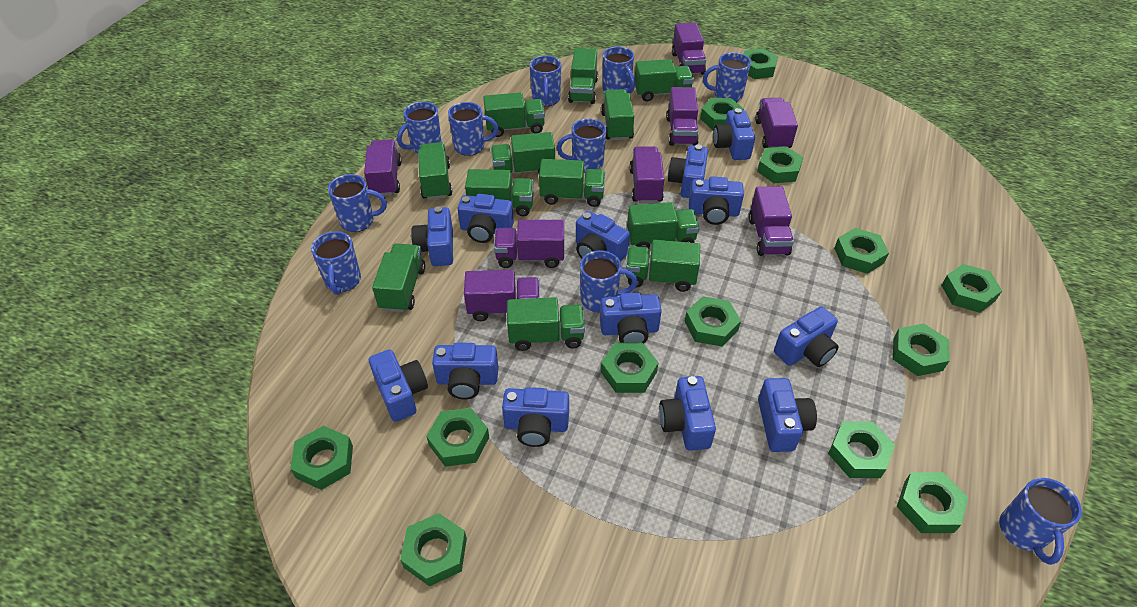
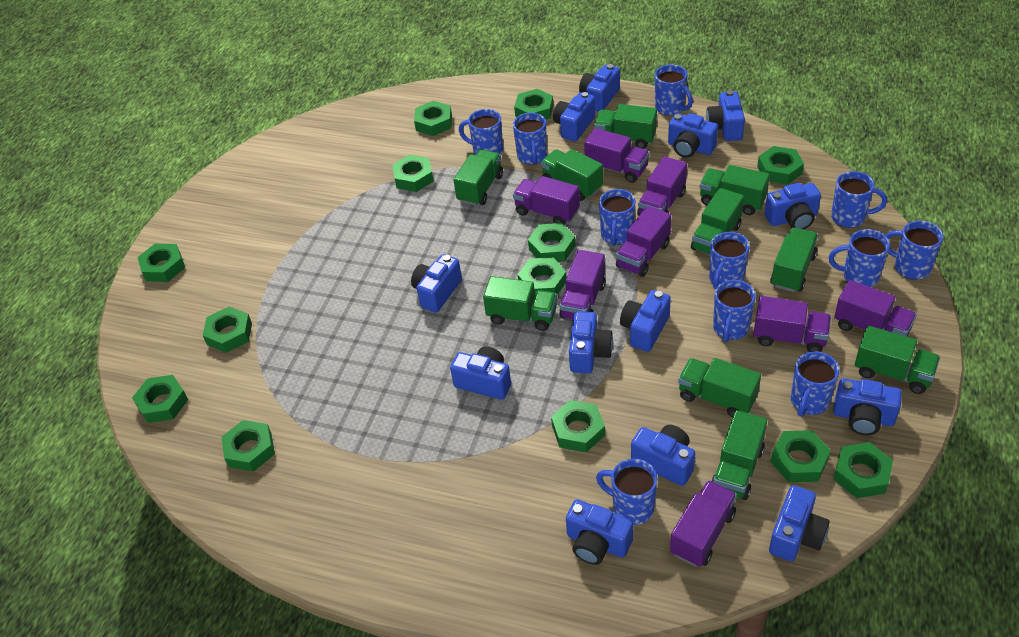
blue mug: [311,231,361,295] [328,174,387,232] [397,102,442,154] [448,102,498,156] [530,55,561,106] [557,118,606,173] [580,250,638,312] [603,46,635,93] [703,52,751,102] [999,478,1082,565] = 10 -> [459,109,503,155] [513,113,547,165] [596,459,657,525] [599,189,635,246] [655,64,693,116] [709,232,750,290] [713,280,756,342] [791,351,840,417] [829,229,890,287] [831,171,887,228] [885,221,943,280] = 11
green truck: [372,243,425,312] [418,142,452,200] [465,169,534,216] [483,92,545,137] [491,132,555,174] [507,297,585,351] [539,159,605,207] [568,48,598,104] [601,89,634,141] [626,240,700,292] [627,202,699,248] [635,59,694,102] = 12 -> [453,149,503,206] [483,276,557,331] [541,149,603,201] [594,104,657,149] [678,358,761,418] [691,188,744,255] [700,165,770,215] [711,410,767,500] [770,227,818,292] [855,326,940,394] = 10

